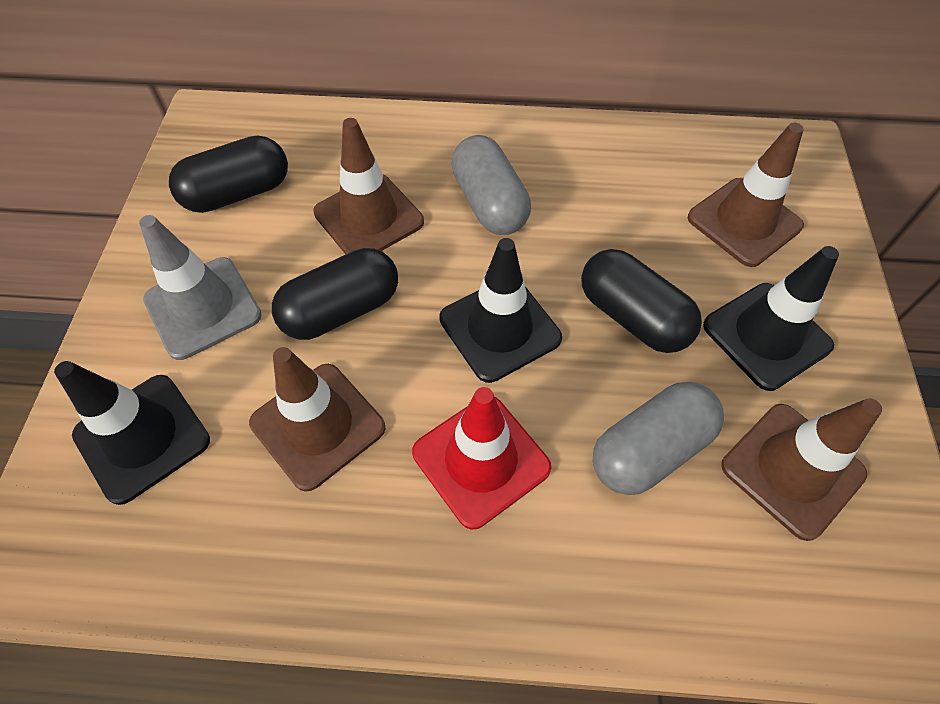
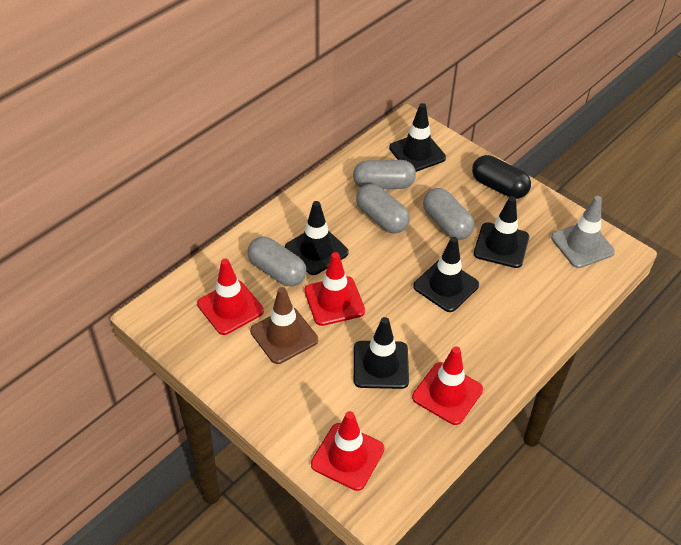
black capsule: [169,135,288,213] [272,248,398,340] [581,249,702,353] = 3 -> [472,155,531,199] = 1
black traffic cone: [54,361,210,505] [439,238,562,383] [703,246,839,391] = 3 -> [285,201,349,275] [354,317,409,389] [389,103,446,172] [413,237,479,312] [474,196,529,268] = 5
brown traffic cone: [249,347,385,492] [313,118,424,254] [688,123,804,267] [721,398,882,541] = 4 -> [250,287,318,364] = 1
grey capsule: [451,135,531,235] [592,382,724,495] = 2 -> [248,236,307,287] [353,160,416,189] [356,184,410,234] [423,188,474,240] = 4
red traffic cone: [412,387,551,529] = 1 -> [197,259,264,335] [304,252,365,326] [311,411,385,491] [412,346,483,425] = 4

